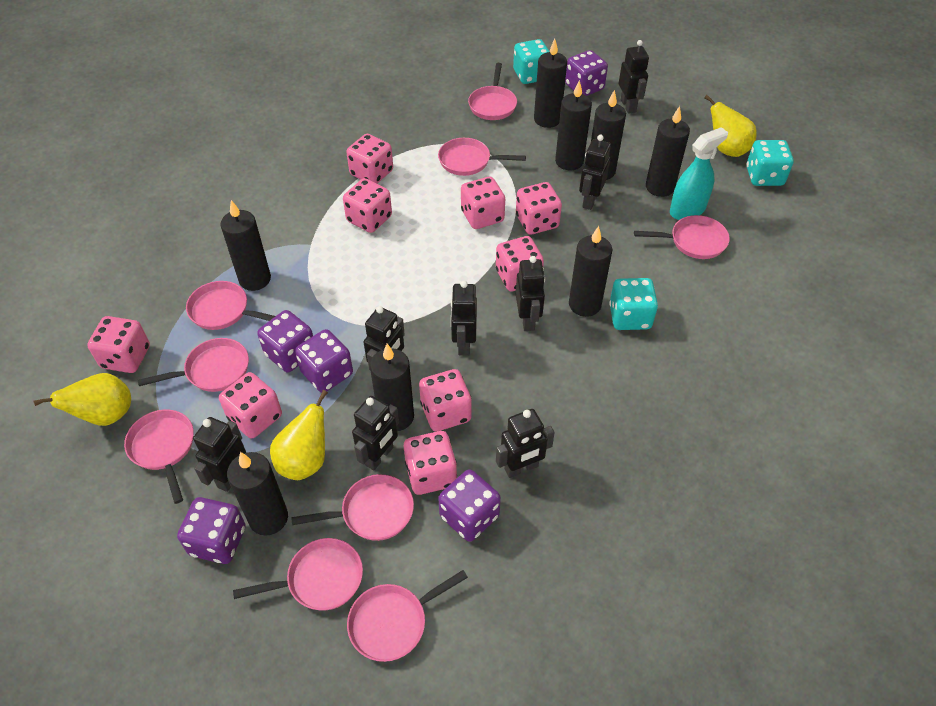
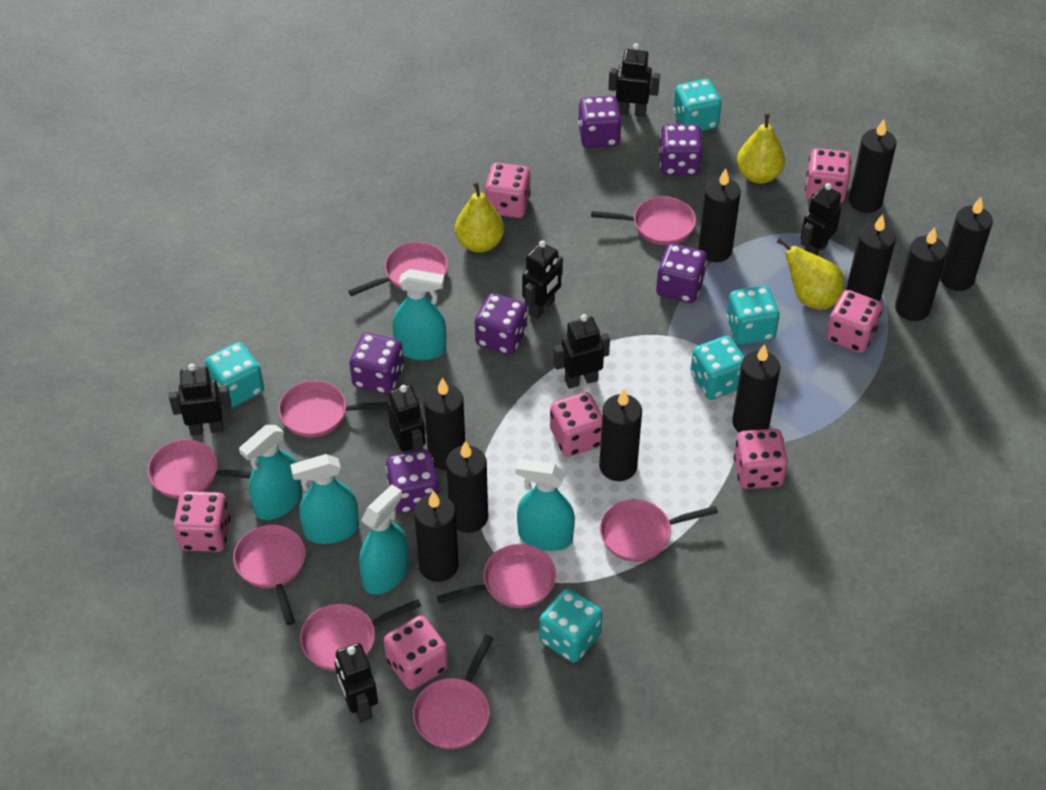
black candle: [220,200,271,291] [227,452,288,536] [370,344,414,431] [534,39,567,128] [555,80,592,170] [569,226,612,317] [591,90,626,180] [646,106,690,197] = 8 -> [414,491,459,582] [424,378,465,471] [446,441,488,533] [599,389,642,481] [698,168,741,262] [732,344,780,432] [846,214,896,301] [849,119,896,213] [895,227,947,321] [940,197,993,291] = 10
black robot: [193,417,246,492] [352,396,399,471] [364,306,405,370] [451,281,477,356] [496,409,555,478] [516,256,545,331] [579,135,611,210] [619,40,649,114] = 8 -> [169,364,232,436] [335,643,378,722] [388,385,426,453] [522,240,563,319] [554,314,610,389] [608,43,660,117] [800,183,841,256] = 7
pink dice: [87,316,150,373] [219,372,282,438] [343,178,392,233] [346,134,393,184] [404,431,457,495] [419,369,472,431] [461,177,505,229] [496,236,544,291] [516,182,562,235] = 9 -> [173,491,230,552] [384,615,448,690] [485,163,531,218] [550,392,602,457] [734,429,788,489] [805,148,851,203] [826,290,882,353] = 7
purple dice: [177,497,246,564] [257,310,313,372] [295,329,353,393] [438,470,501,542] [565,50,608,96] = 5 -> [350,333,404,394] [386,450,439,514] [475,293,527,355] [578,96,622,148] [656,243,707,303] [659,124,702,176] = 6
turquoise dice: [513,39,550,84] [609,278,658,330] [746,140,794,186] = 3 -> [205,342,264,408] [539,589,602,663] [673,79,722,131] [690,336,744,400] [727,286,780,345] = 5
turquoise spray bottle: [670,127,728,220] = 1 -> [239,425,302,520] [290,454,359,544] [359,485,409,595] [392,269,446,360] [516,459,575,551] = 5

